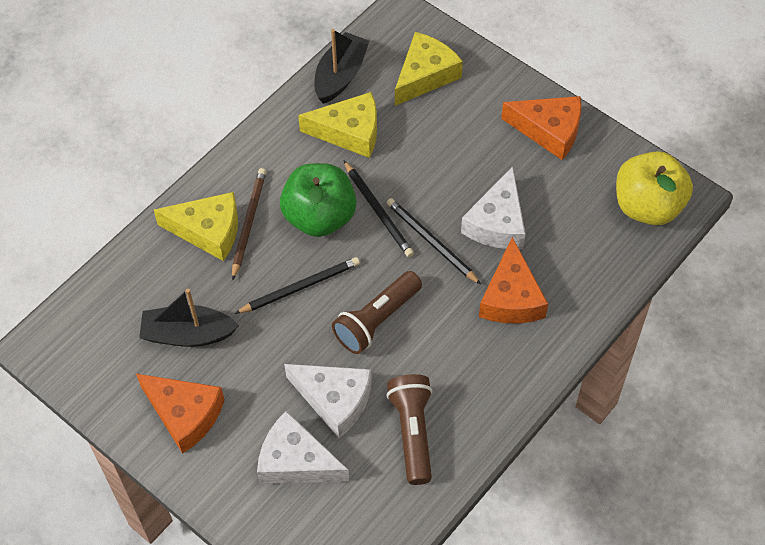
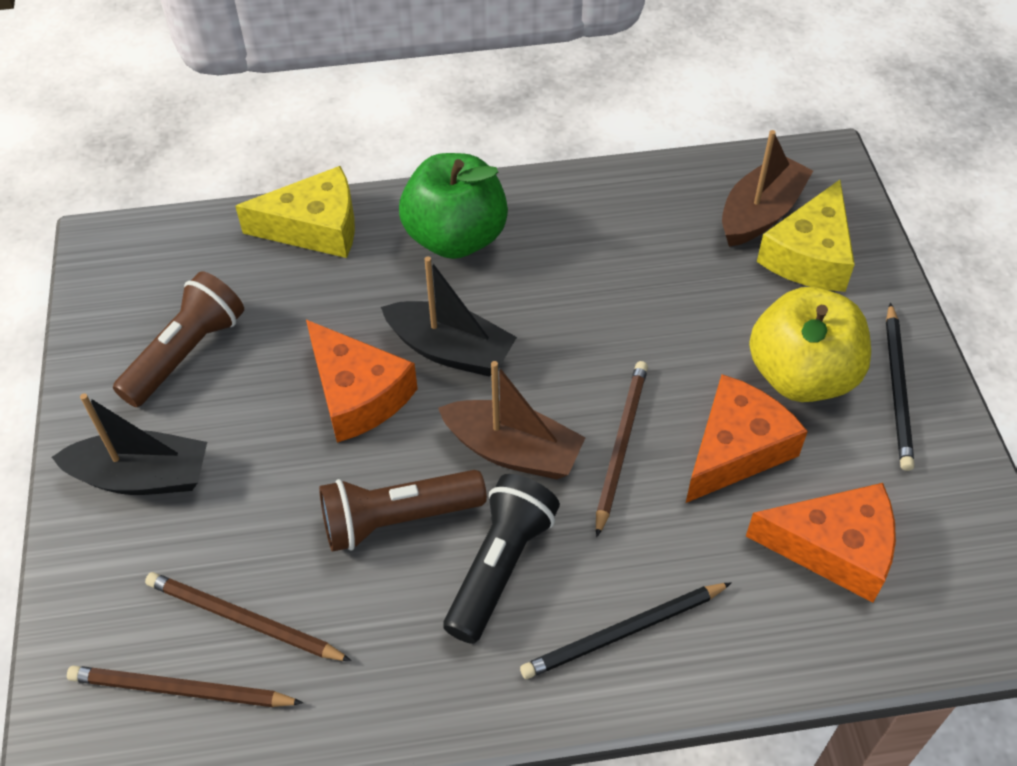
black flashlight: none = 0 -> [444,474,560,644] = 1
black pencil: [234,257,360,314] [344,161,414,257] [387,198,481,284] = 3 -> [520,582,732,679] [886,302,914,471] = 2
brown boat: none = 0 -> [438,361,586,479] [722,130,813,247] = 2
brown pencil: [232,168,266,281] = 1 -> [67,666,303,707] [145,572,352,661] [596,361,648,537] = 3
white cheese: [257,411,349,484] [284,364,372,439] [461,166,526,249] = 3 -> none = 0
yellow cheese: [154,192,238,261] [298,92,377,158] [395,32,463,106] = 3 -> [235,166,355,258] [757,180,855,292] = 2

